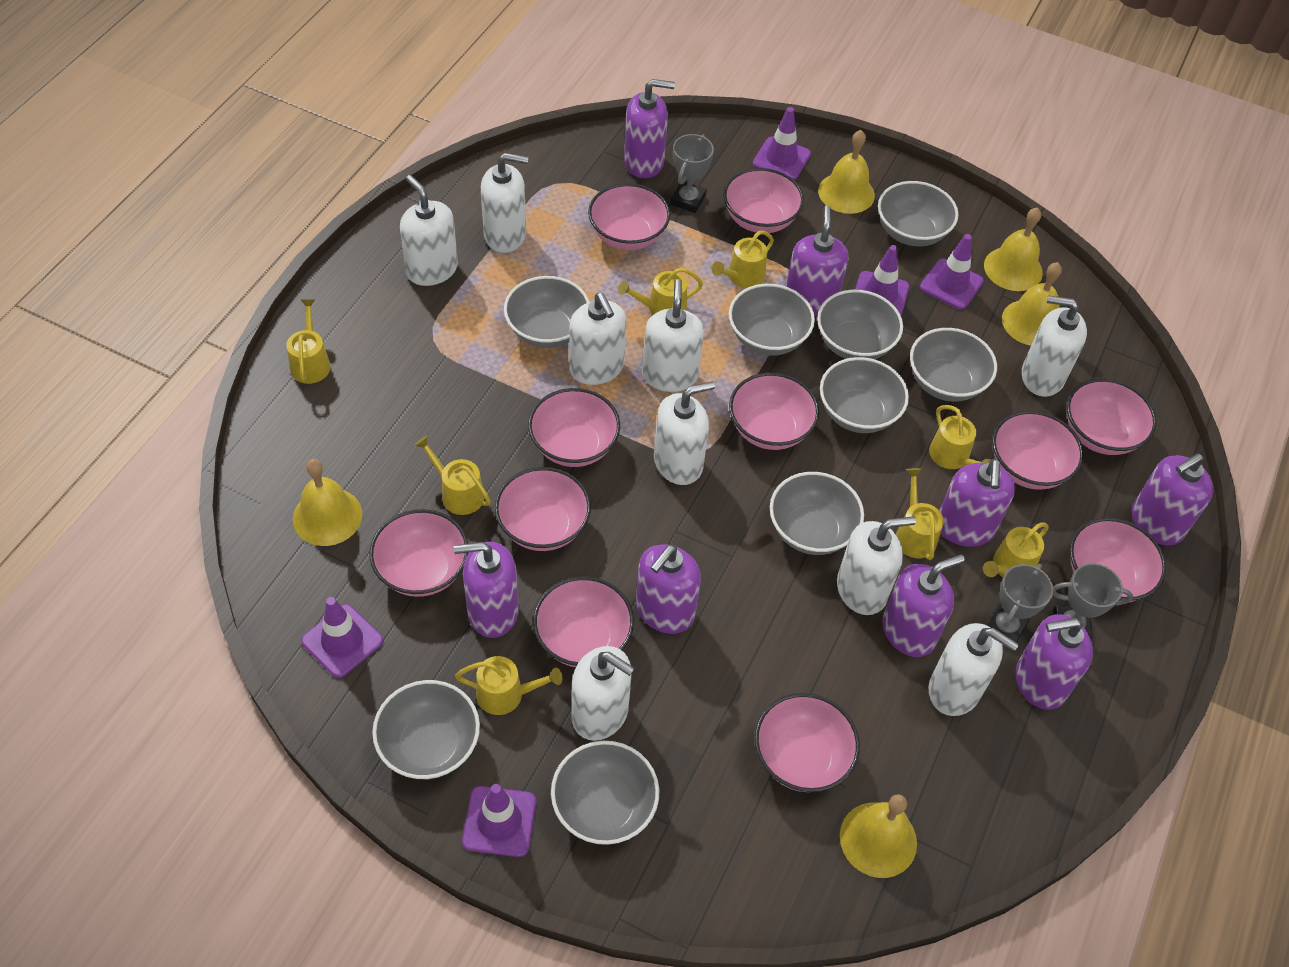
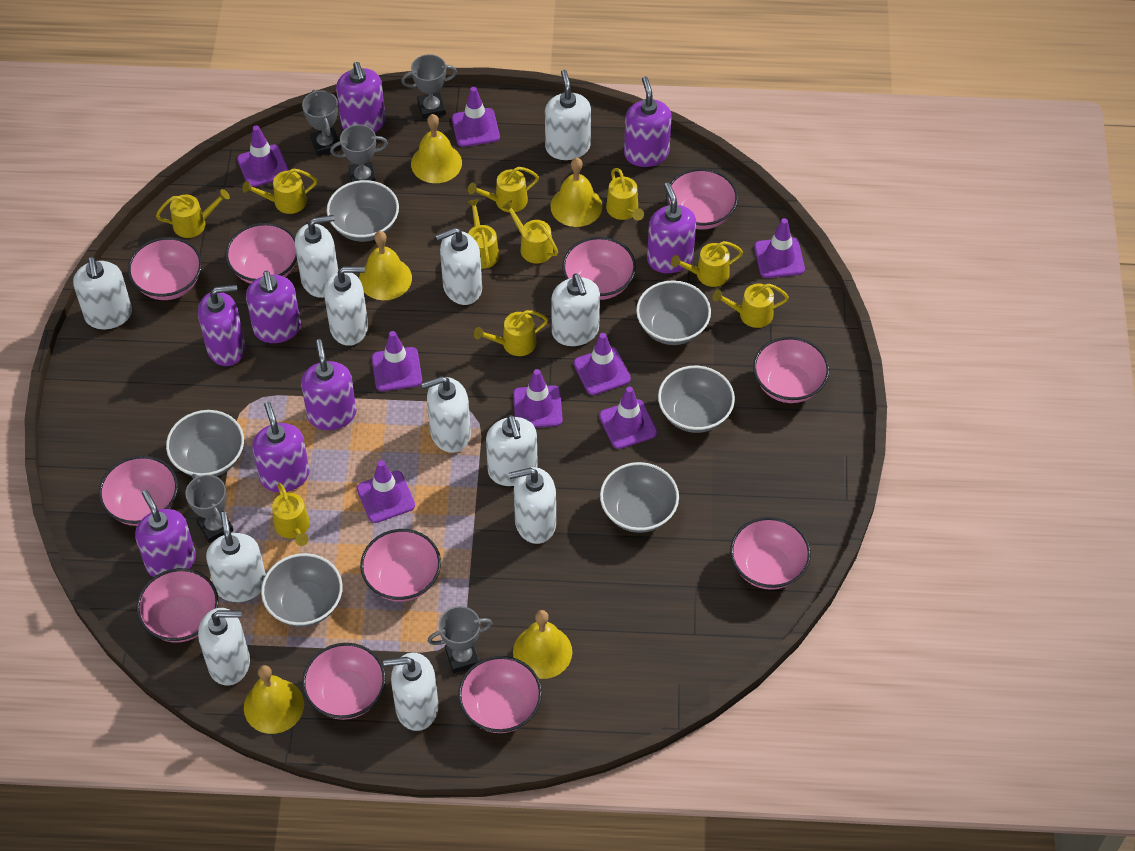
grey bowl: [372,680,480,779] [504,276,589,348] [551,741,659,845] [729,284,815,356] [770,472,864,555] [817,290,903,359] [820,357,909,433] [878,181,958,247] [910,328,997,402] = 9 -> [166,410,244,477] [261,553,343,627] [327,180,399,242] [600,462,679,533] [636,280,711,345] [658,366,735,433] = 6
grey trophy: [670,134,714,213] [986,564,1053,643] [1053,563,1133,639] = 3 -> [185,474,234,543] [302,90,341,156] [330,124,388,182] [401,54,457,119] [428,606,493,673] = 5
purple traffic cone: [301,597,383,678] [462,784,536,857] [753,107,811,180] [855,245,909,316] [920,234,984,310] = 5 -> [237,125,289,187] [357,460,415,523] [372,331,422,391] [452,87,500,147] [513,369,563,428] [574,333,631,395] [599,386,657,449] [754,218,805,278] = 8
white soap dispenser: [400,175,458,286] [481,153,528,253] [569,293,626,385] [571,646,635,741] [642,279,704,392] [654,381,715,485] [837,516,916,615] [929,623,1019,716] [1022,295,1087,397] = 9 -> [73,257,132,329] [198,608,250,686] [206,512,266,602] [295,215,338,298] [324,266,368,346] [383,653,439,731] [421,376,471,453] [436,227,482,305] [486,415,538,486] [509,467,556,544] [545,70,591,160] [551,274,600,346] = 12
yellow watering can: [286,299,331,384] [415,436,491,515] [455,656,563,715] [618,267,703,316] [711,230,774,288] [896,468,944,560] [929,405,991,469] [983,523,1049,577] = 8 -> [156,189,230,238] [242,168,317,214] [272,483,310,546] [467,199,499,269] [468,167,539,212] [474,310,548,356] [502,200,558,263] [606,168,644,221] [671,241,743,287] [713,284,789,328] = 10

